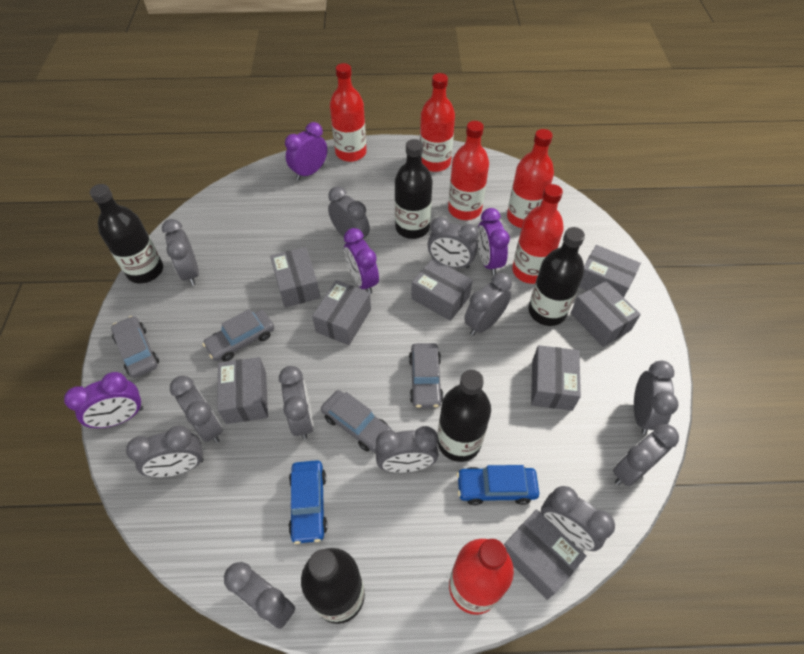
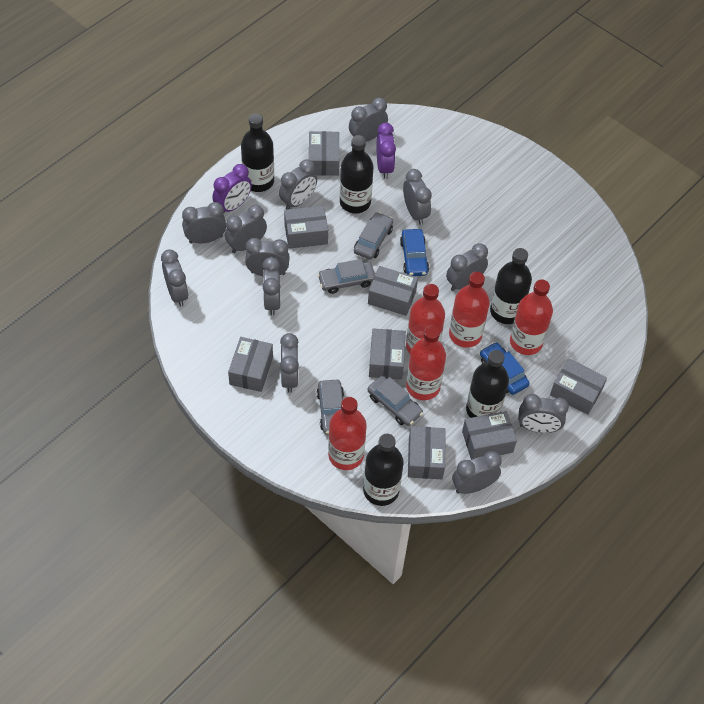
purple clock: [64,372,143,428] [285,122,327,180] [344,228,379,294] [477,208,510,275] = 4 -> [212,164,252,214] [377,123,396,179] = 2
red bottle: [330,63,367,162] [420,73,455,172] [448,121,489,220] [449,539,514,615] [507,129,554,228] [512,184,564,284] = 6 -> [328,397,367,470] [406,284,445,353] [406,325,446,400] [449,272,490,348] [510,279,553,355] = 5

